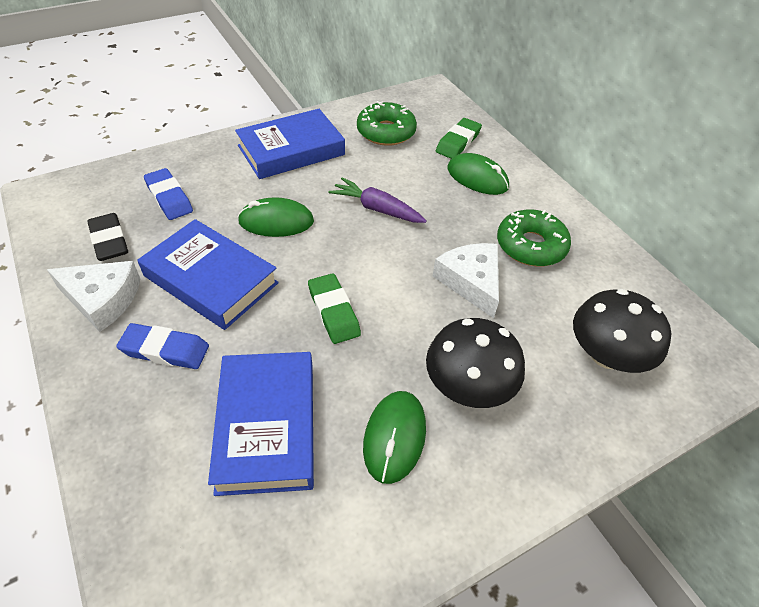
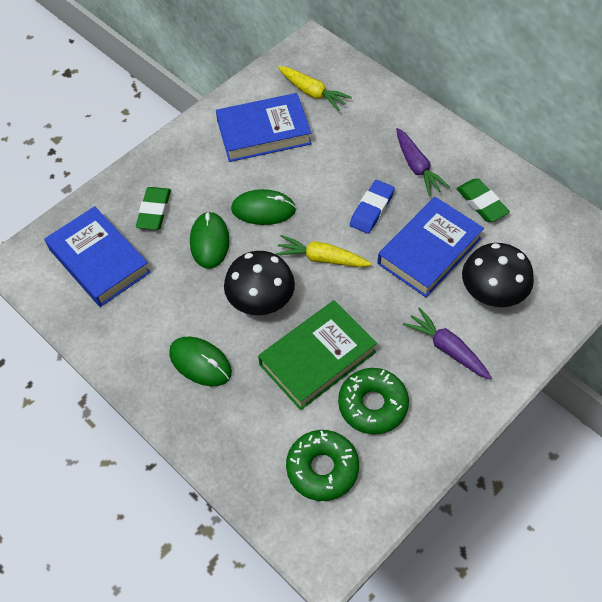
black eraser: [87,213,128,261] = 1 -> none = 0
blue eraser: [116,323,209,369] [144,168,193,220] = 2 -> [350,180,395,234] = 1
green book: none = 0 -> [258,300,377,410] = 1
purple carrot: [328,177,427,223] = 1 -> [396,128,450,196] [403,307,492,379] = 2
white cheese: [47,261,140,332] [433,243,499,318] = 2 -> none = 0
yellow carrot: none = 0 -> [276,235,372,267] [278,66,352,111] = 2

